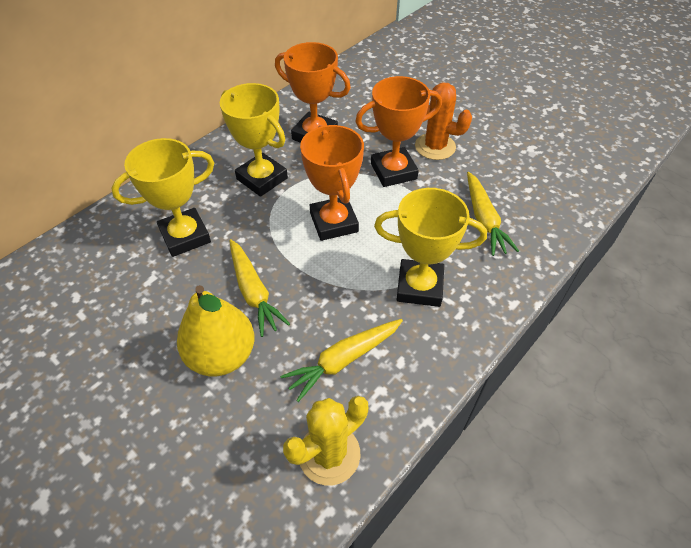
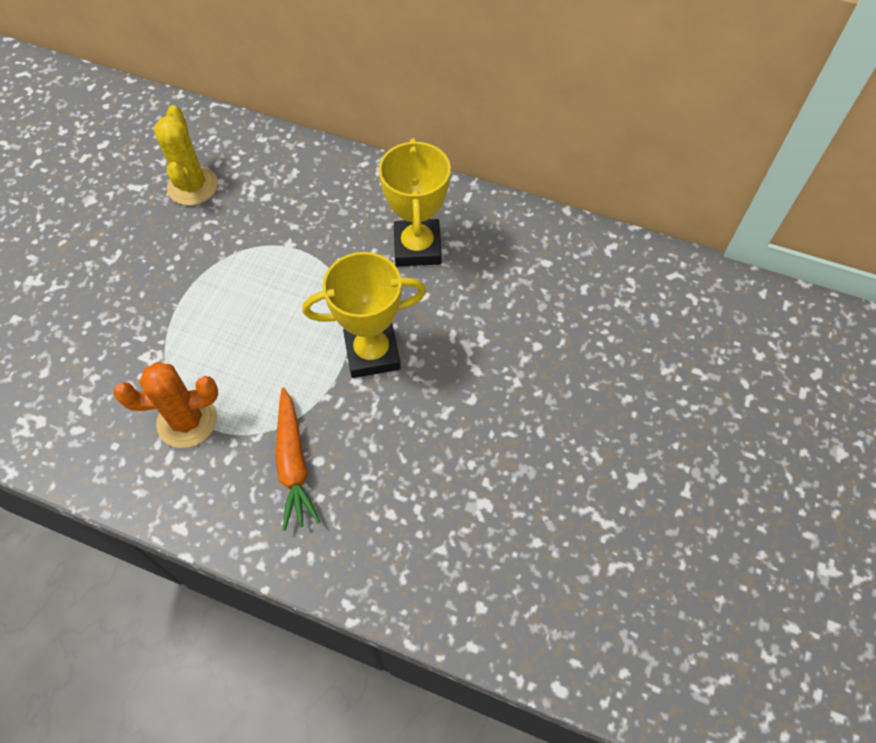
orange carrot: none = 0 -> [275,387,320,531] = 1
orange trophy: [275,42,351,143] [300,125,364,241] [355,76,442,187] = 3 -> none = 0
yellow carrot: [229,239,290,337] [280,319,403,402] [467,172,519,256] = 3 -> none = 0
yellow pear: [177,285,254,376] = 1 -> none = 0
yellow trophy: [111,138,214,257] [220,83,288,197] [374,188,487,307] = 3 -> [302,252,426,378] [379,138,451,266] = 2

